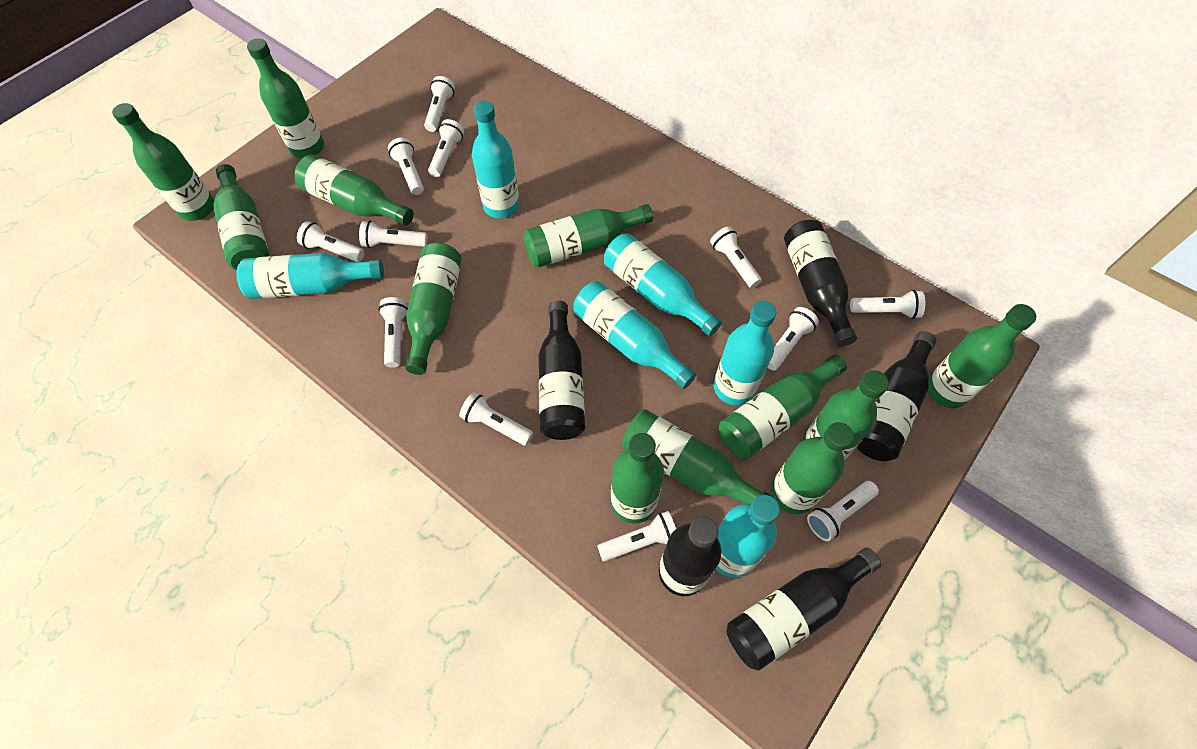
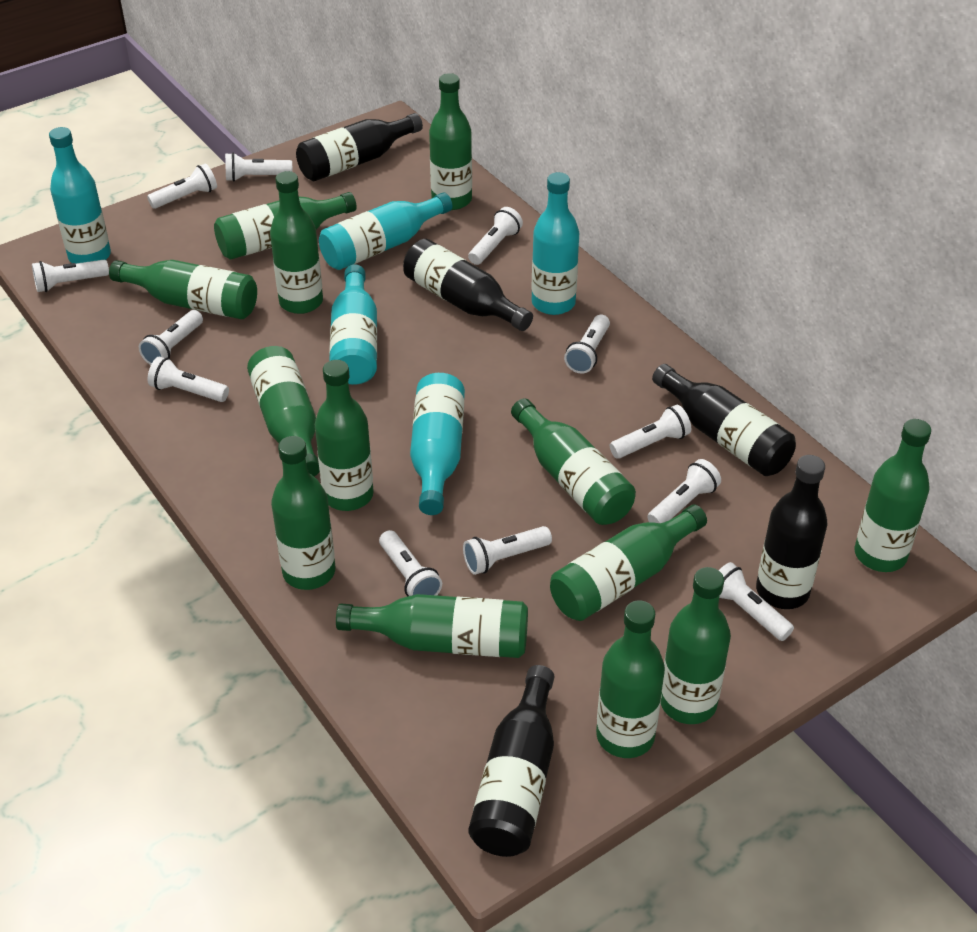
green bottle: [112,103,214,221] [213,164,269,271] [247,39,324,158] [294,154,414,226] [405,243,462,375] [523,204,653,268] [611,433,664,524] [622,410,774,504] [719,354,847,459] [771,422,854,514] [802,370,889,460] [928,304,1036,408] = 12 -> [109,260,257,319] [214,192,357,260] [247,346,320,476] [270,171,323,314] [271,436,335,590] [315,360,374,511] [336,594,528,658] [429,73,472,210] [511,399,636,525] [550,504,707,621] [596,601,665,758] [661,567,731,724] [854,419,931,572] = 13
turquoise bottle: [236,253,384,299] [472,101,520,218] [573,281,696,389] [604,233,722,336] [714,301,776,406] [716,495,780,578] = 6 -> [49,127,111,264] [319,192,453,270] [329,265,377,385] [410,373,465,515] [531,172,579,315] = 5

